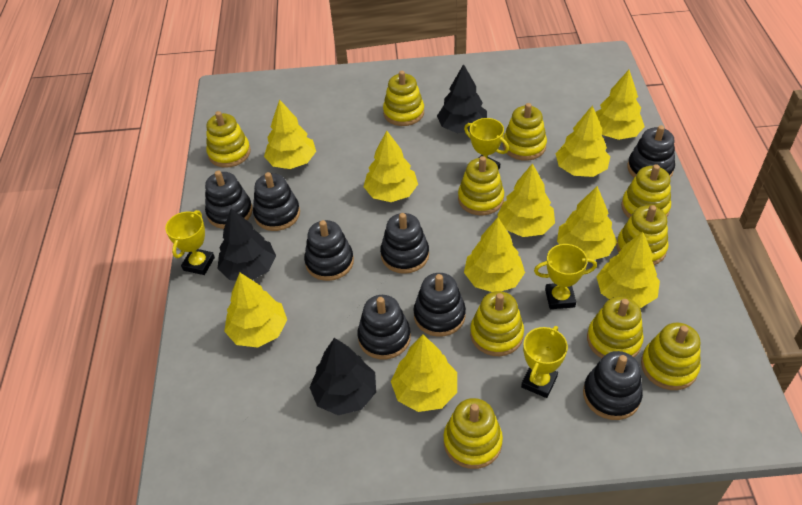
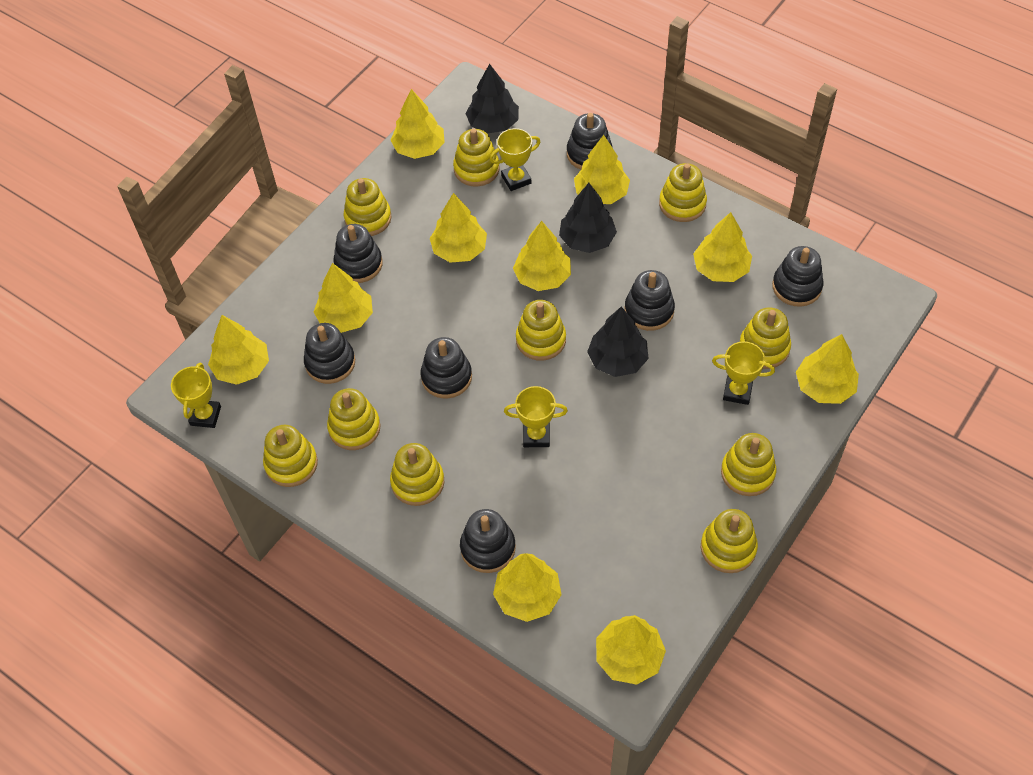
black stacking toy: [205,171,253,229] [253,172,300,231] [304,220,354,281] [357,295,411,359] [380,213,429,274] [413,273,466,337] [583,351,643,420] [627,125,675,178] = 8 -> [304,323,355,384] [333,224,383,283] [421,337,472,399] [460,509,516,573] [567,113,612,170] [625,270,675,331] [772,246,823,307] = 7

